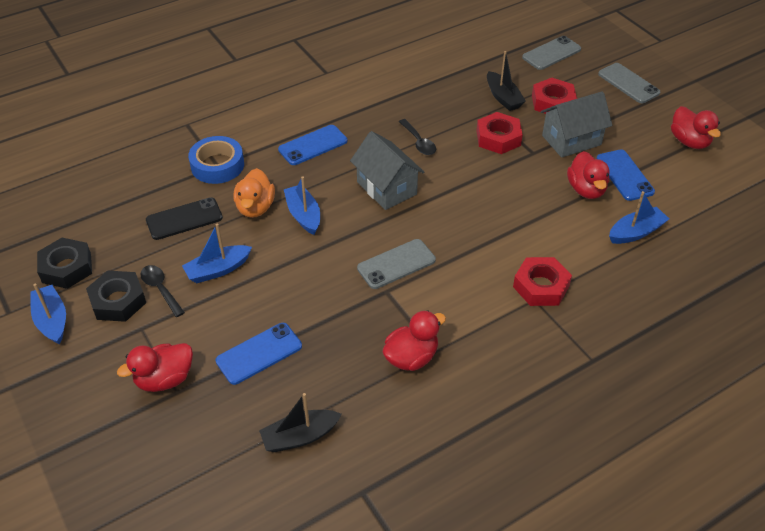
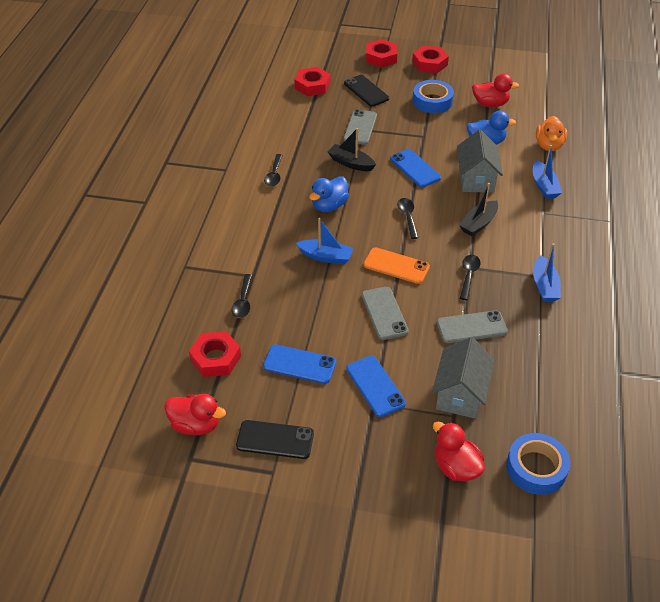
black nut: [37,238,92,289] [86,271,146,322] = 2 -> none = 0
black phone: [146,197,223,240] = 1 -> [236,420,314,459] [344,75,389,107] = 2
black spoon: [140,265,185,317] [399,119,436,155] = 2 -> [231,274,252,318] [264,154,283,187] [397,198,418,239] [460,255,481,300] = 4
blue boat: [30,283,66,345] [182,224,252,283] [284,176,320,235] [609,191,669,244] = 4 -> [296,218,354,264] [533,145,562,199] [533,243,561,302] = 3
blue duck: none = 0 -> [309,176,349,212] [467,111,516,145] = 2
blue tape: [188,136,244,184] = 1 -> [413,80,454,113] [506,433,570,495] = 2
orange phone: none = 0 -> [364,247,430,284] = 1
red duck: [117,343,193,392] [383,310,446,371] [567,151,610,199] [671,106,721,149] = 4 -> [164,394,226,435] [433,422,485,481] [472,73,519,107] = 3
red nut: [476,112,523,154] [513,257,572,306] [532,78,577,114] = 3 -> [189,331,241,377] [294,67,330,96] [366,39,397,68] [412,46,449,73] = 4

